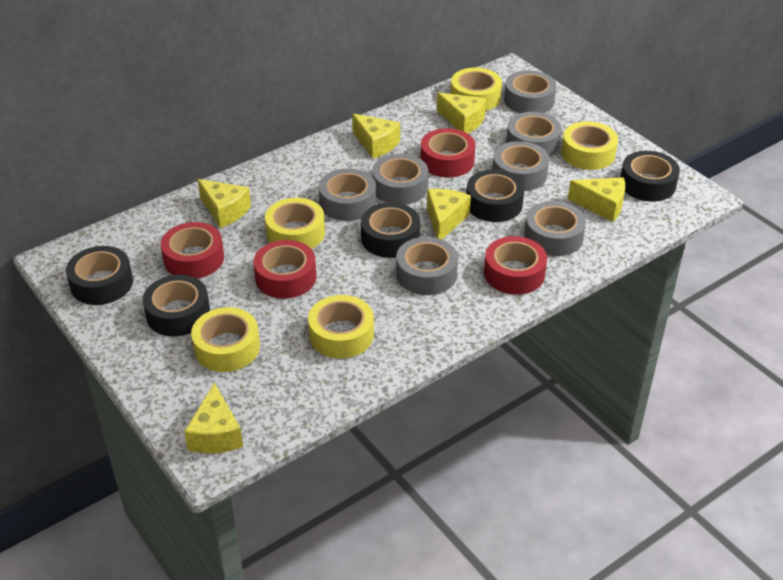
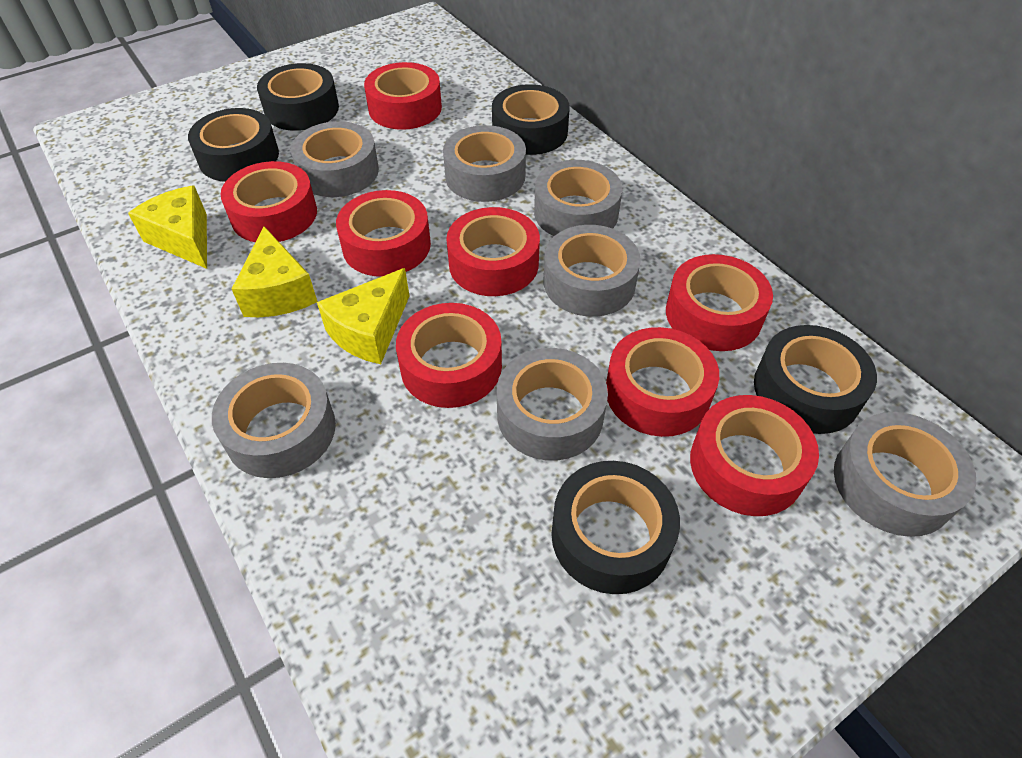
red tape: [161,222,224,278] [253,240,316,299] [420,128,475,177] [484,236,547,295] = 4 -> [220,161,317,242] [336,190,431,277] [364,62,442,130] [396,303,502,408] [446,207,540,296] [606,327,719,437] [666,254,773,351] [690,395,819,516] = 8
yellow cheese: [184,383,243,453] [197,179,251,228] [352,113,400,159] [427,189,471,239] [437,93,486,133] [568,177,625,222] = 6 -> [128,186,207,269] [232,226,318,317] [317,268,409,364] = 3
yellow tape: [191,307,260,372] [265,198,325,249] [308,295,374,358] [451,68,502,111] [561,121,618,170] = 5 -> none = 0

